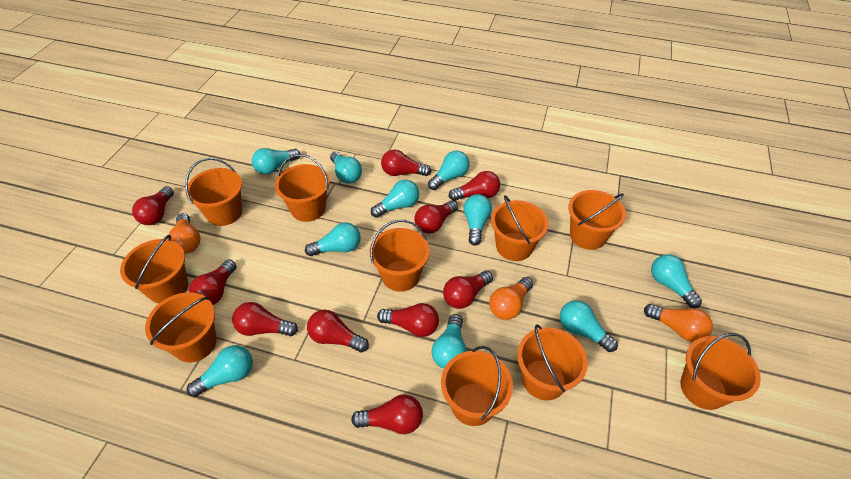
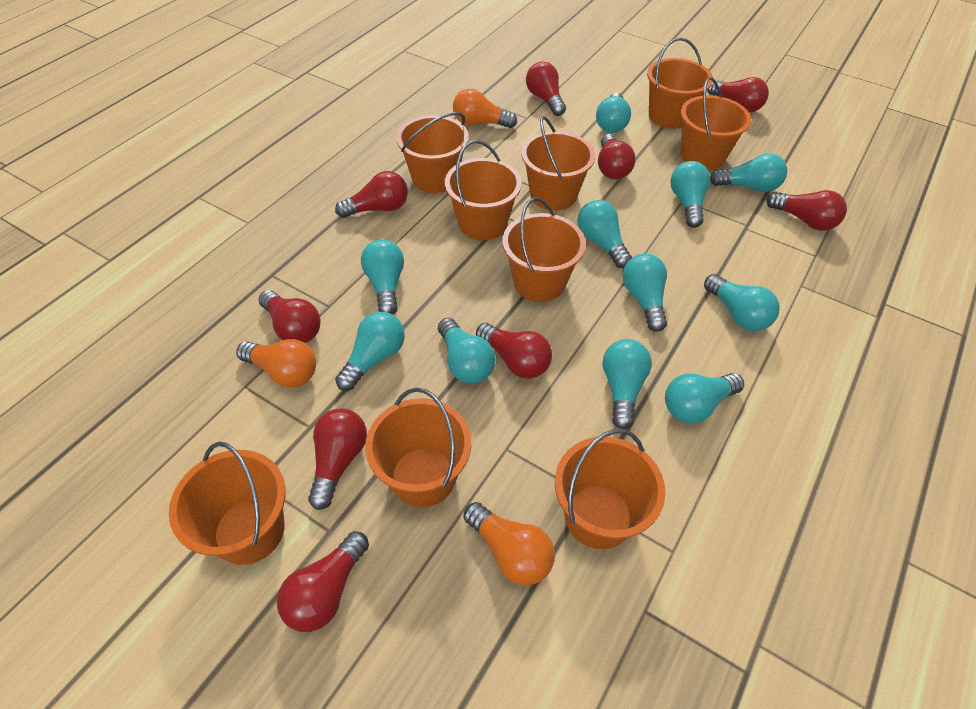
orange bucket: [120,235,188,304] [145,292,217,362] [185,158,242,226] [275,154,330,222] [370,220,430,292] [441,346,513,426] [491,195,549,261] [517,324,588,401] [569,190,626,250] [680,333,761,410] = 10 -> [169,442,286,565] [365,388,471,507] [396,112,469,193] [445,140,522,240] [502,198,586,302] [521,116,595,211] [555,429,665,549] [647,38,713,129] [680,77,751,170] = 9
red light bulb: [132,186,174,225] [189,259,236,305] [232,302,298,336] [307,310,369,353] [351,394,423,434] [377,303,439,337] [381,150,432,176] [414,200,458,234] [443,271,493,309] [448,171,500,201] = 10 -> [258,290,321,343] [277,531,369,632] [308,409,367,510] [335,171,408,218] [476,323,552,379] [526,62,566,116] [598,134,636,179] [707,77,769,113] [766,190,847,231] = 9
turquoise light bulb: [187,345,253,397] [252,148,300,175] [305,223,361,256] [330,151,362,184] [371,180,419,218] [428,151,470,190] [432,314,467,369] [463,194,492,245] [560,300,618,352] [651,254,702,308] = 10 -> [335,312,405,391] [361,239,404,315] [438,318,496,383] [577,200,632,268] [596,93,631,133] [602,339,652,429] [622,253,667,332] [665,373,744,423] [670,161,710,228] [704,274,780,331] [710,153,787,192] = 11

